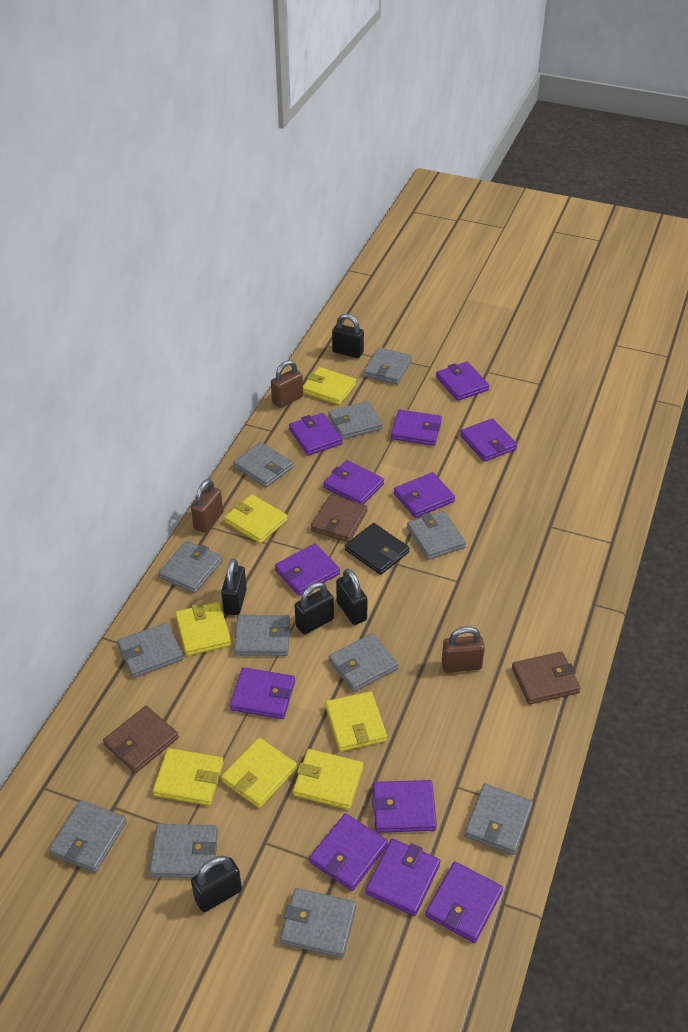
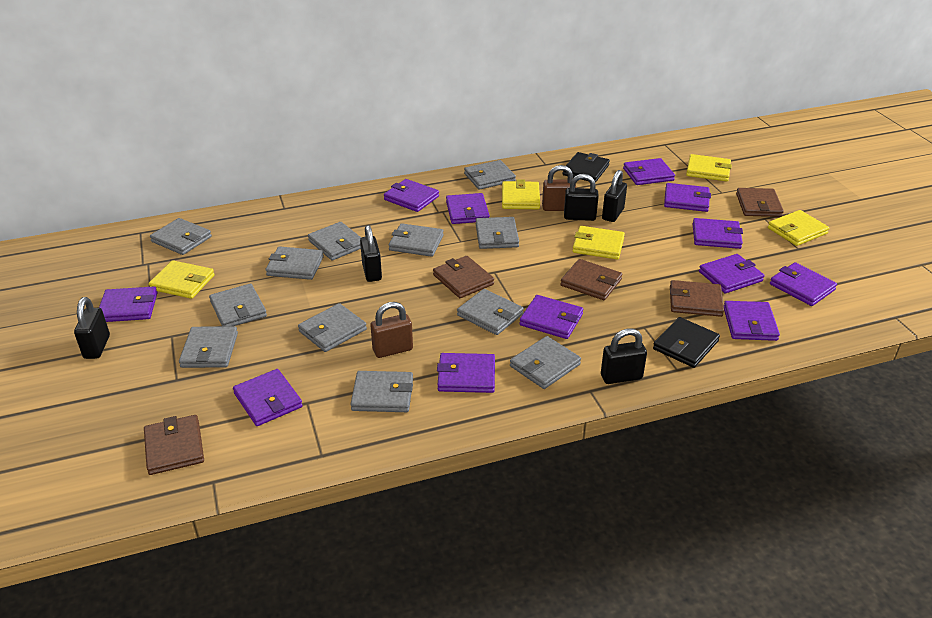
black wallet: [345,523,409,575] = 1 -> [562,152,610,183] [653,317,720,368] = 2
brown padlock: [191,479,223,533] [271,360,303,408] [442,626,485,673] = 3 -> [370,302,413,358] [542,165,576,211] = 2
brown wallet: [103,706,179,773] [311,495,367,542] [512,652,581,705] = 3 -> [144,415,204,475] [433,256,494,298] [560,259,622,300] [670,280,724,317] [736,188,784,217] = 5
yellow wallet: [153,748,224,806] [175,602,231,656] [221,738,297,808] [224,494,287,543] [293,749,363,810] [303,367,356,405] [325,691,387,752] = 7 -> [148,260,214,299] [502,179,540,209] [572,226,625,259] [686,154,732,182] [768,210,829,246] = 5

